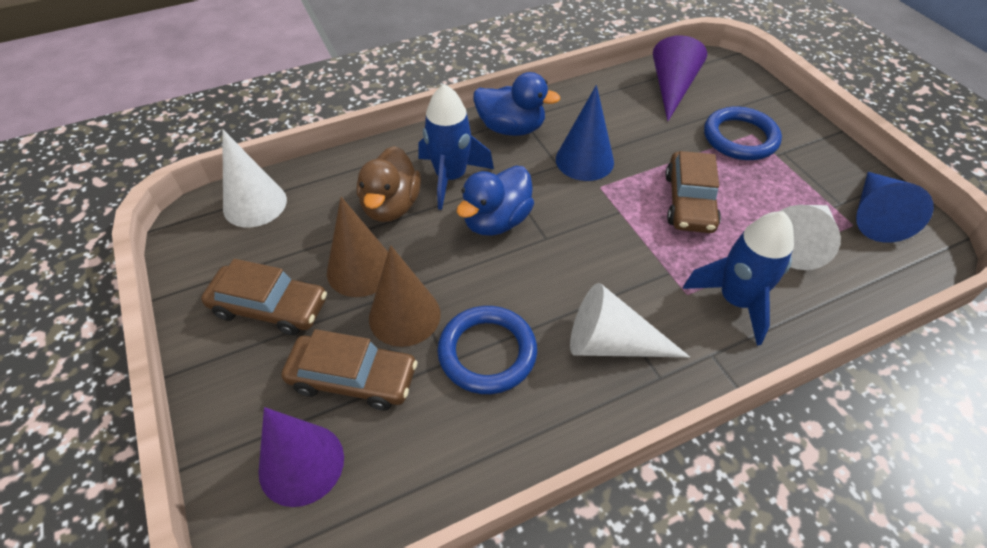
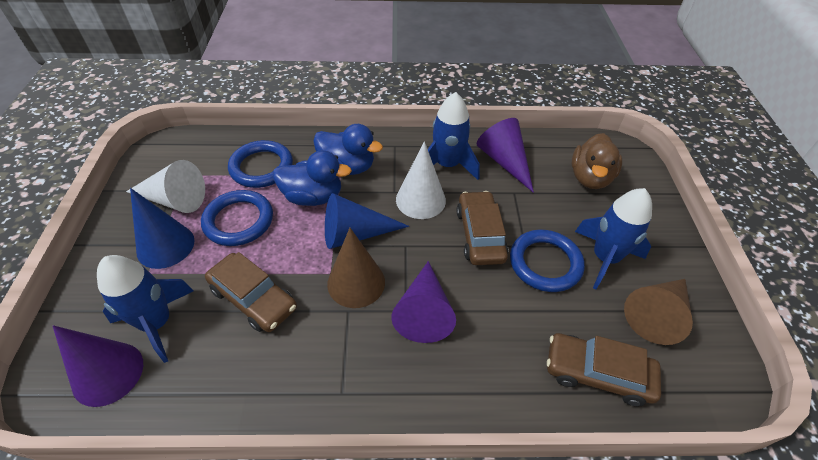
blue ring: [437,306,537,394] [704,106,782,160] = 2 -> [201,190,273,246] [228,140,293,188] [510,230,585,292] = 3
blue rocket: [418,84,494,210] [683,211,794,346] = 2 -> [97,255,193,363] [428,92,480,180] [575,188,652,289] = 3
purple cone: [258,407,344,507] [653,35,707,122] = 2 -> [53,325,143,407] [391,261,456,343] [477,118,534,193] = 3
white cone: [222,129,287,227] [570,283,690,357] [779,205,841,270] = 3 -> [126,160,205,213] [396,141,446,219] = 2

